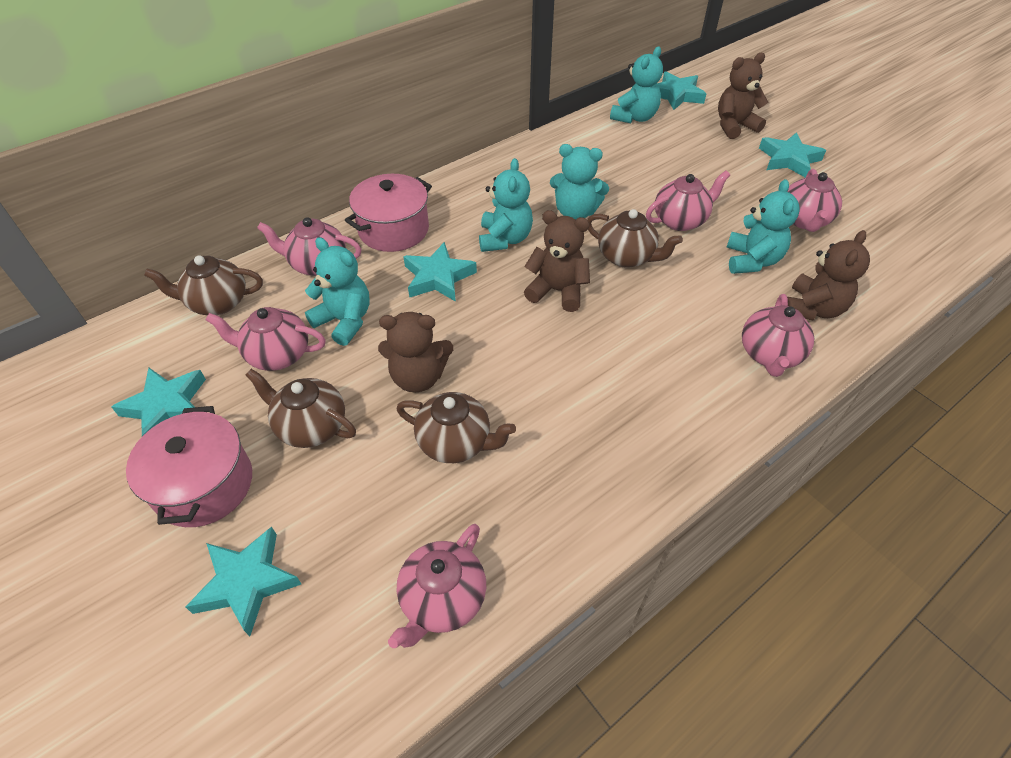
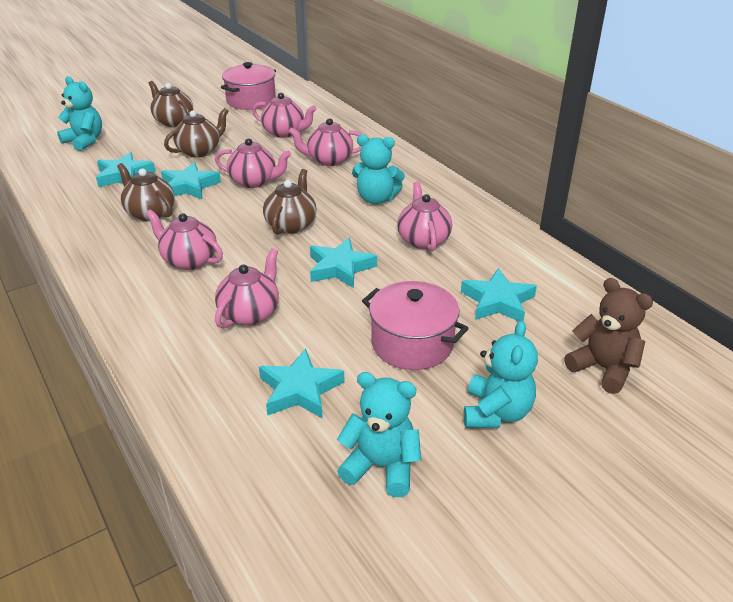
brown teddy bear: [378,312,453,392] [524,210,590,312] [718,53,768,139] [787,230,870,320] = 4 -> [564,278,653,394] = 1
turquoise teddy bear: [305,237,370,346] [479,158,533,252] [550,144,609,220] [610,46,663,123] [727,179,799,274] = 5 -> [57,76,102,151] [337,372,421,497] [352,135,405,204] [463,321,538,428] = 4

